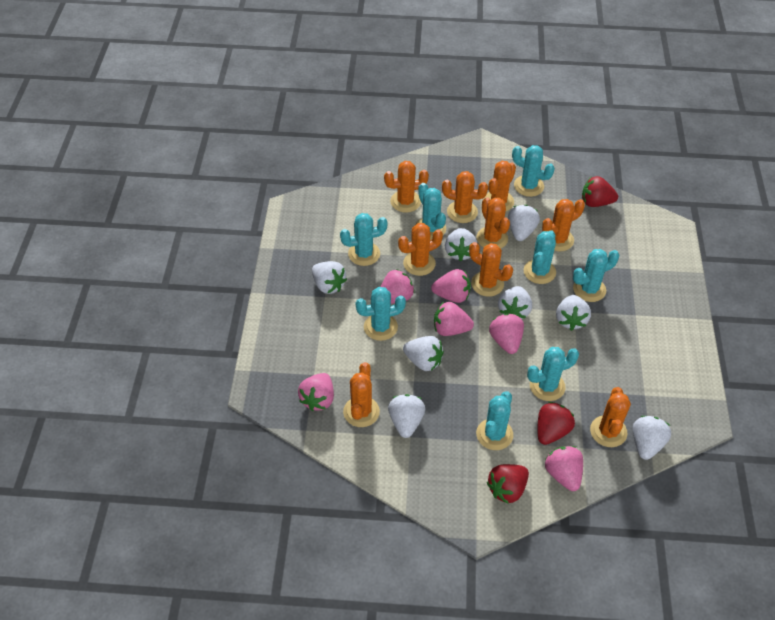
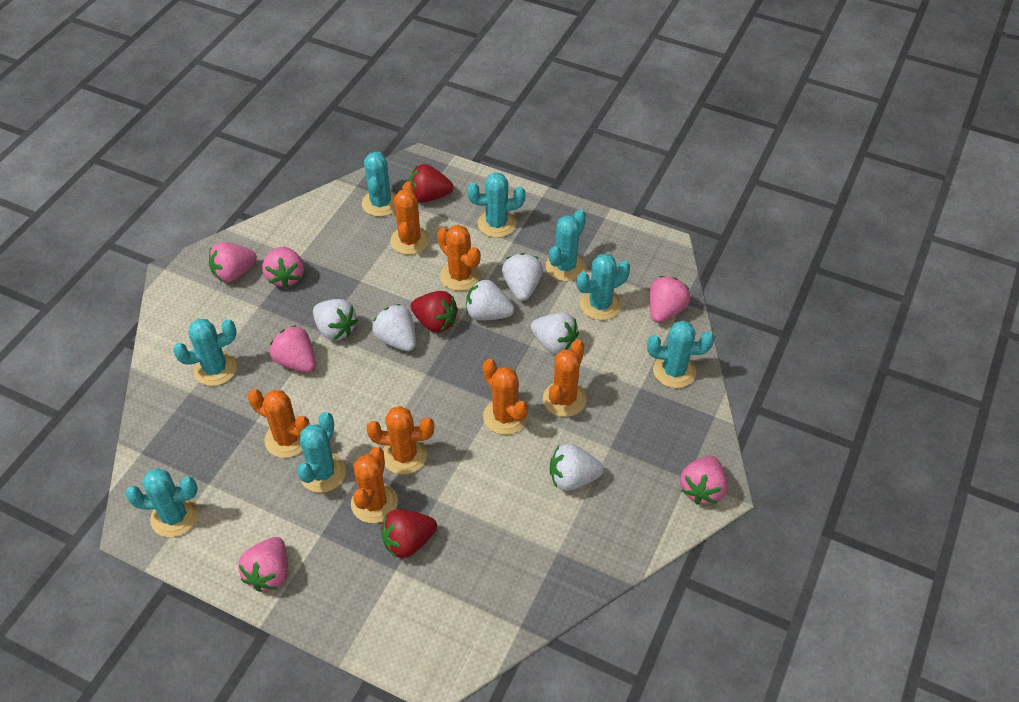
orange cactus: [343,362,380,427] [384,161,429,213] [398,223,443,276] [442,171,488,223] [469,242,513,297] [476,197,510,248] [484,161,516,211] [542,199,585,251] [590,387,631,447] = 9 -> [248,389,310,458] [351,447,398,523] [366,406,434,475] [390,181,429,255] [437,225,481,291] [482,359,528,435] [543,340,587,417] = 7
white strawberry: [312,261,347,294] [388,394,425,438] [403,336,444,371] [445,228,477,262] [498,286,532,319] [508,205,540,241] [556,295,591,331] [633,416,671,460] = 8 -> [313,299,358,341] [372,304,416,351] [466,279,514,321] [502,253,543,301] [531,313,579,355] [550,444,604,491] = 6

